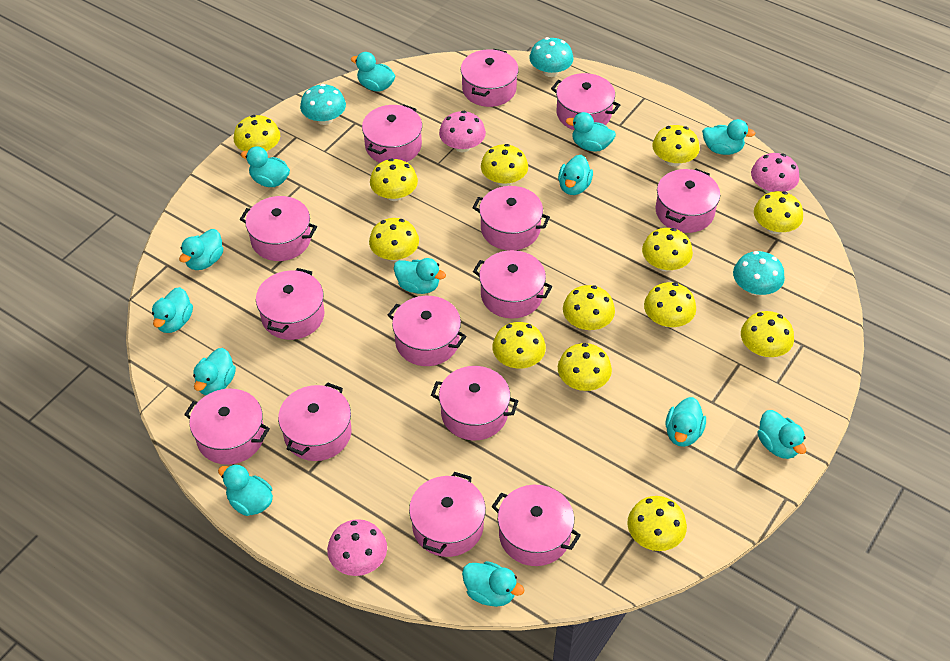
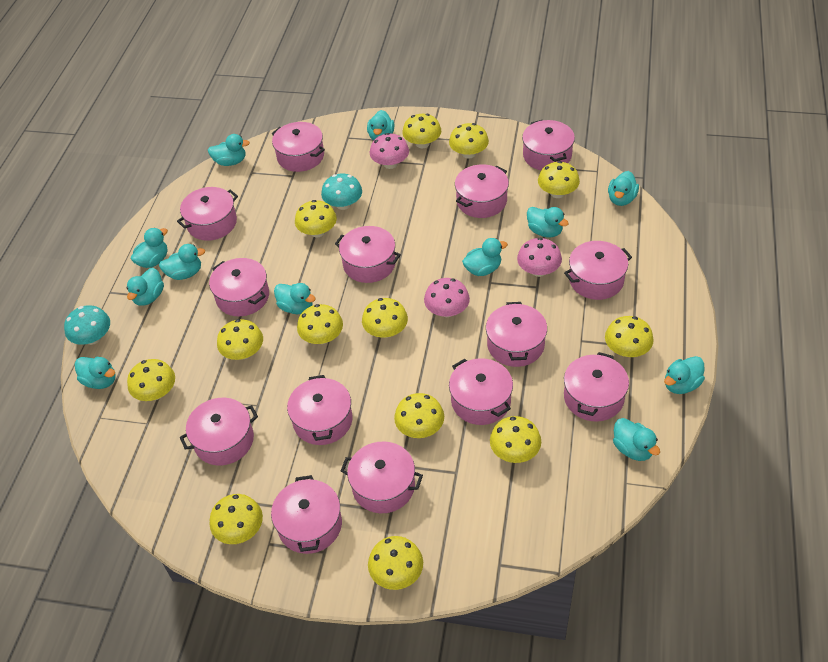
turquoise duck: [152,287,193,333] [179,229,223,270] [193,348,236,395] [218,464,273,516] [241,146,290,187] [351,52,395,92] [394,258,446,294] [462,561,525,607] [558,155,593,195] [566,112,616,152] [666,397,706,447] [702,119,756,155] [757,410,806,459] = 13 -> [75,357,116,389] [126,268,164,306] [131,228,168,268] [159,244,205,280] [208,134,250,166] [274,283,316,314] [367,110,394,141] [462,238,508,276] [527,207,569,237] [608,171,639,206] [613,418,660,461] [664,356,705,394] = 12
turquoise mushroom: [300,84,346,125] [529,37,574,77] [733,251,785,296] = 3 -> [64,305,110,345] [321,174,362,210] = 2

